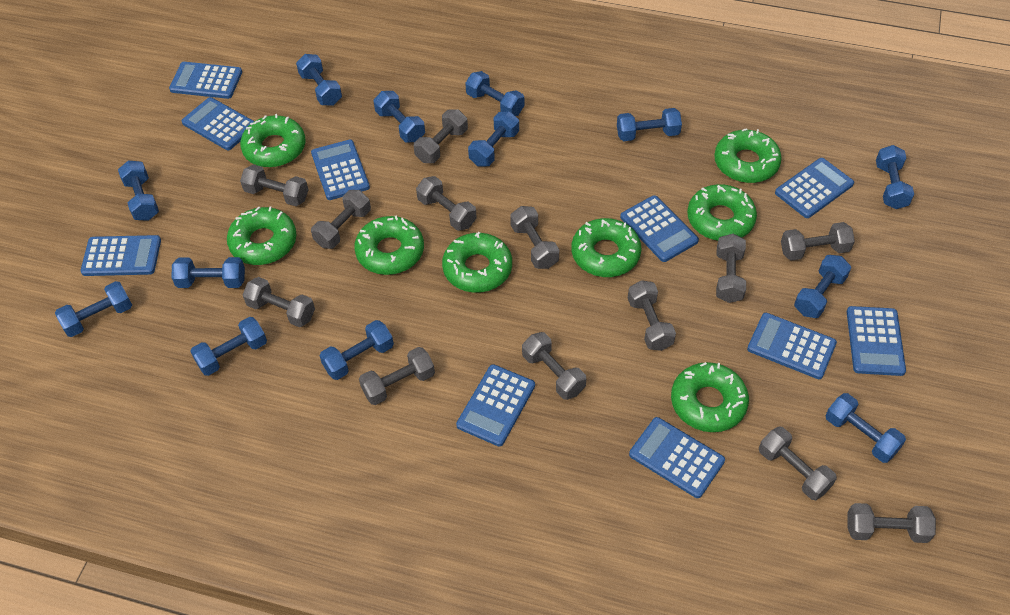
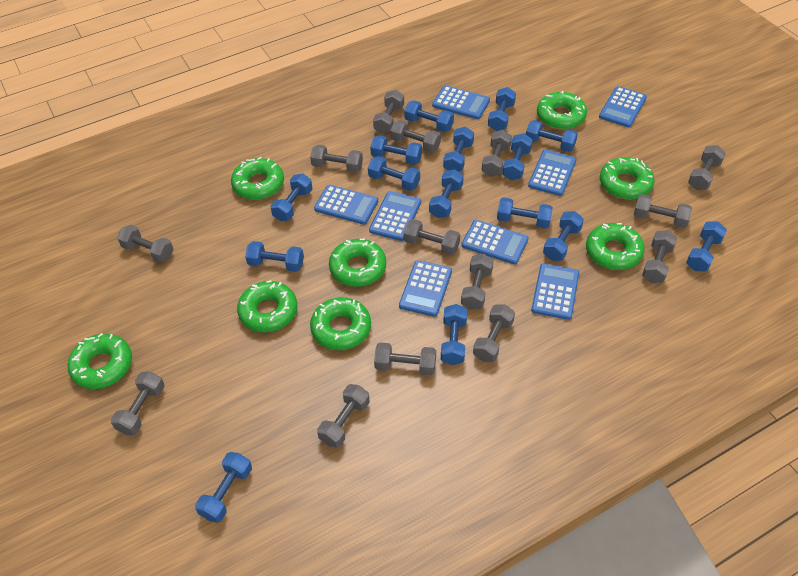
blue calculator: [80,235,161,276] [169,62,242,99] [182,97,254,150] [311,140,370,200] [456,364,535,447] [620,195,699,262] [629,417,725,498] [747,313,837,379] [775,158,854,218] [847,306,906,376] = 10 -> [314,185,378,225] [369,191,421,241] [399,260,452,317] [432,85,490,119] [461,220,529,265] [528,149,577,196] [531,263,579,320] [599,86,647,128] = 8
blue dumbbell: [55,281,132,337] [118,161,159,221] [171,257,245,288] [190,317,267,376] [296,54,342,106] [319,320,394,380] [374,91,425,142] [465,71,524,116] [468,111,519,166] [617,108,682,141] [794,255,851,318] [825,393,906,463] [876,145,914,209] = 13 -> [195,452,252,523] [245,241,304,272] [271,173,312,221] [368,156,420,191] [370,135,422,165] [404,100,454,132] [429,169,464,218] [441,304,467,365] [443,127,474,172] [488,87,516,131] [497,197,553,229] [502,133,533,180] [526,120,578,152] [543,211,584,261] [686,221,727,271] = 15
grey dumbbell: [240,164,308,206] [243,277,315,327] [311,190,371,249] [359,347,435,405] [414,109,468,163] [416,176,477,231] [510,206,559,269] [522,332,586,400] [628,280,676,351] [716,234,746,303] [759,426,837,500] [781,222,855,261] [847,503,936,543] = 13 -> [111,371,165,435] [117,225,174,263] [310,145,363,173] [317,384,370,448] [373,90,404,134] [374,342,436,375] [390,120,441,153] [404,219,460,255] [461,254,494,310] [473,305,515,362] [482,130,512,177] [634,194,692,228] [642,230,677,283] [688,145,726,190] = 14

